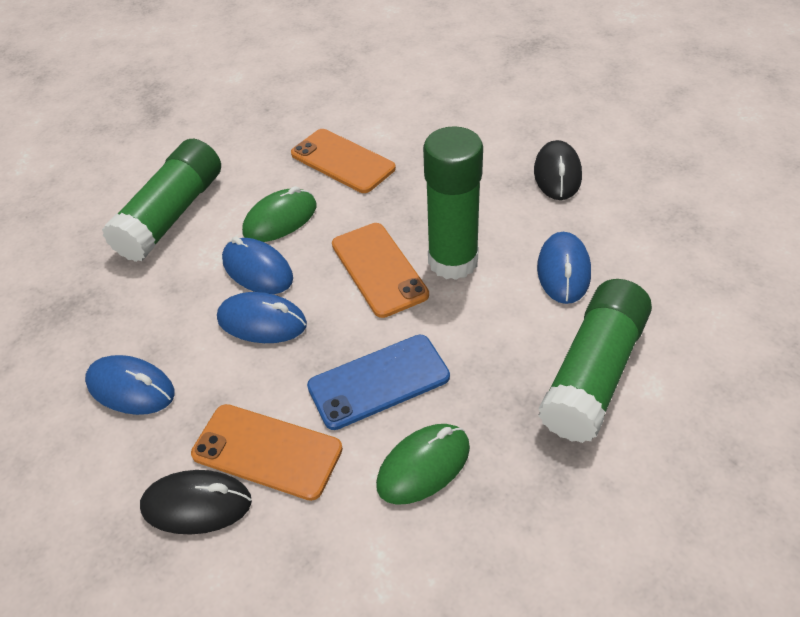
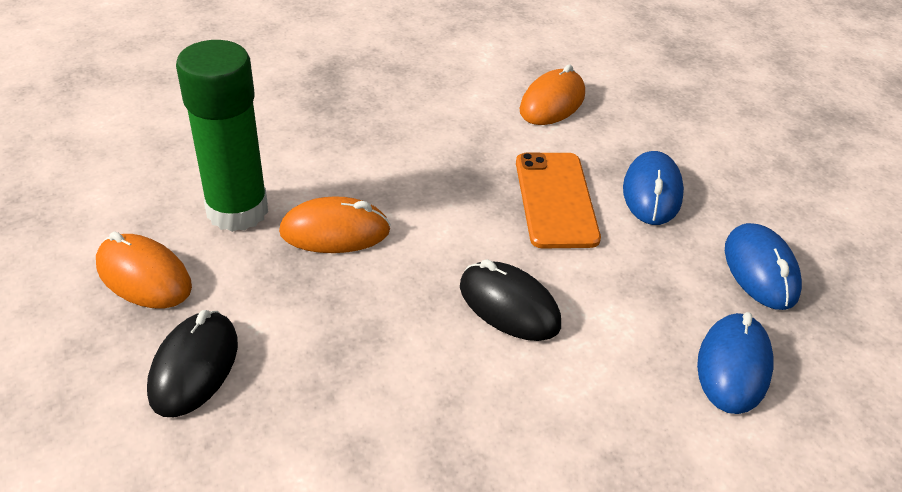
blue mouse: [85,355,175,415] [217,292,307,343] [222,236,293,294] [537,232,591,304] = 4 -> [623,151,684,225] [697,312,774,414] [725,223,802,310] = 3
blue phone: [307,335,450,430] = 1 -> none = 0
green glue stick: [102,139,221,262] [423,126,483,280] [538,279,652,443] = 3 -> [176,40,268,232] = 1
green mouse: [242,186,317,242] [376,424,470,505] = 2 -> none = 0
orange mouse: none = 0 -> [96,231,192,308] [279,196,391,253] [519,64,585,125] = 3
orange phone: [191,404,343,501] [291,129,396,193] [332,223,429,318] = 3 -> [516,152,601,248] = 1

